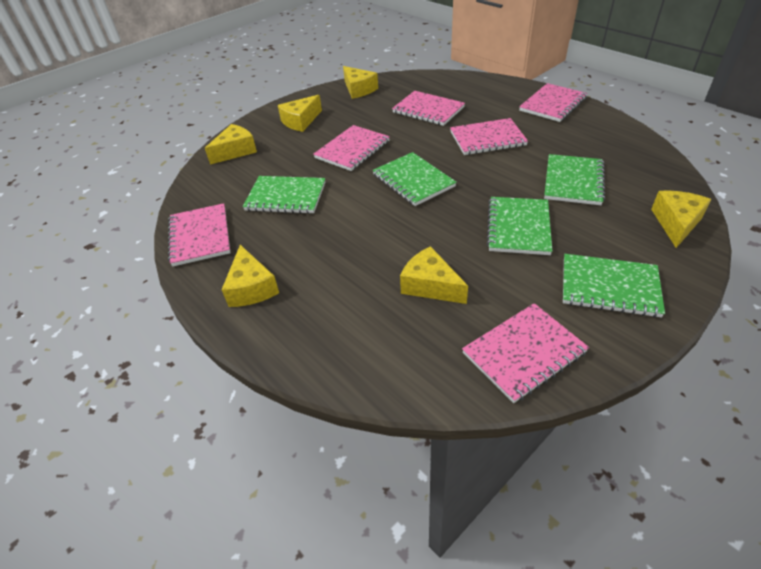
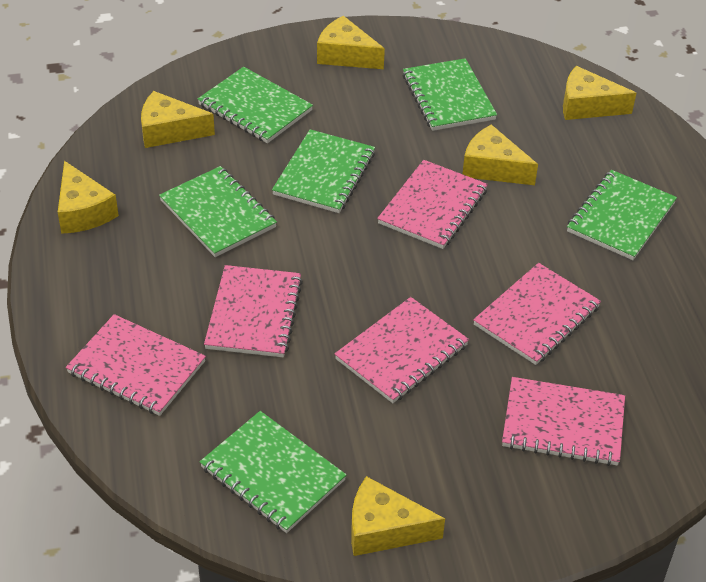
green notebook: [243,176,325,214] [373,152,457,206] [487,197,552,255] [544,154,605,205] [563,254,665,318] = 5 -> [159,166,277,257] [198,67,313,143] [200,411,346,533] [272,129,375,213] [403,58,497,131] [567,170,677,260] = 6

